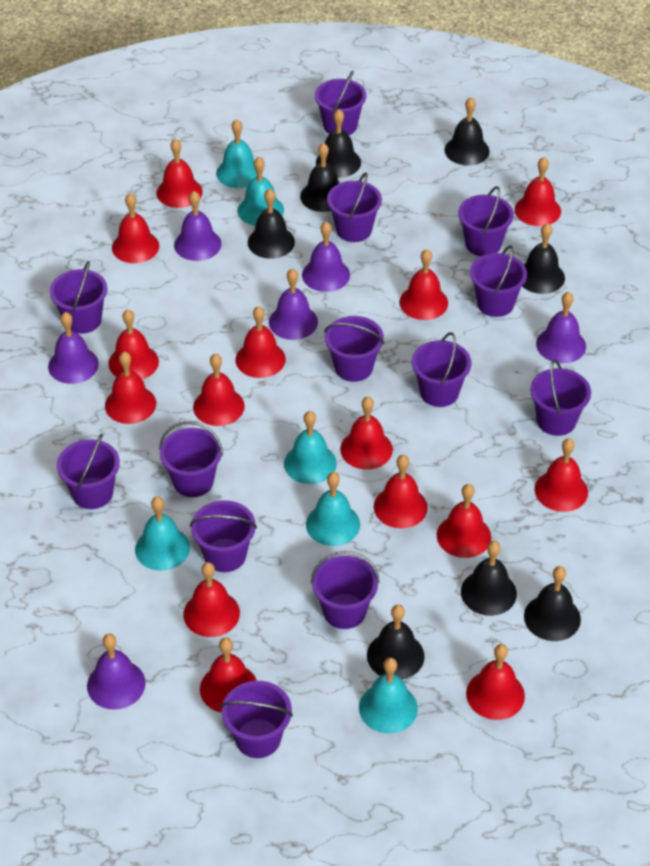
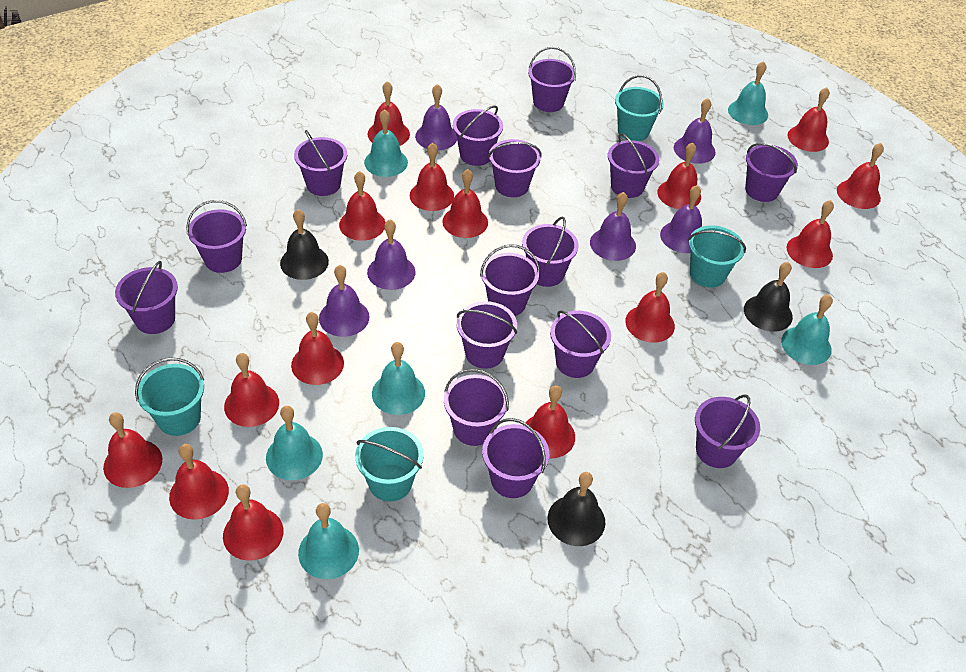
black bell: [248,189,295,259] [300,143,339,212] [316,109,361,178] [367,605,425,680] [445,97,490,166] [461,541,517,616] [522,223,565,294] [524,566,581,641] = 8 -> [280,209,329,280] [548,472,605,546] [744,262,793,332] = 3
purple bucket: [50,261,108,334] [57,434,120,509] [159,421,223,497] [190,500,257,572] [221,681,293,758] [311,551,379,629] [315,70,366,135] [324,316,384,382] [327,172,382,242] [412,332,471,407] [458,186,514,256] [470,245,527,317] [530,360,591,436] = 13 -> [115,261,178,334] [186,200,247,273] [294,130,347,196] [444,369,509,446] [453,105,503,166] [457,301,517,369] [480,244,540,316] [482,418,549,498] [488,139,542,197] [522,217,578,287] [528,47,576,112] [550,310,611,378] [608,133,659,198] [695,394,760,468] [745,143,798,202] = 15
turquoise bucket: none = 0 -> [135,357,204,436] [355,427,424,502] [615,75,664,141] [688,225,746,288] = 4

